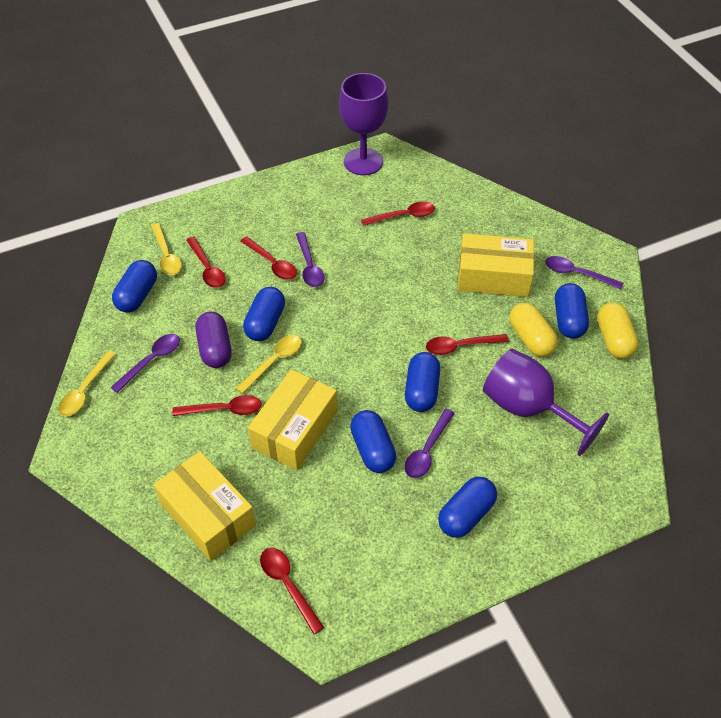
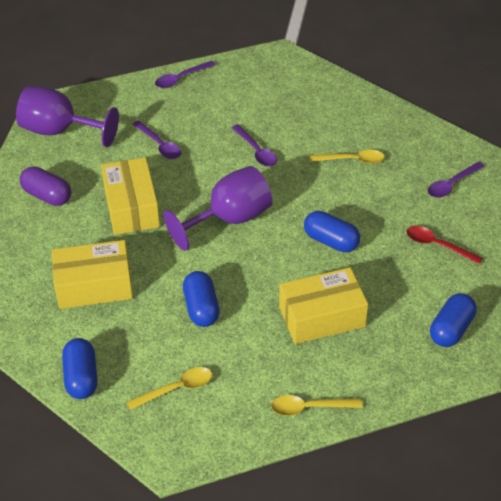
blue capsule: [112,260,157,312] [243,287,285,341] [350,410,397,473] [405,352,440,412] [438,477,497,538] [555,283,589,339] = 6 -> [62,338,98,399] [183,271,220,327] [304,211,360,252] [430,293,477,347] = 4
red spoon: [172,395,262,416] [186,237,226,288] [240,236,297,280] [260,548,324,634] [361,202,435,226] [426,334,509,355] = 6 -> [406,226,483,264] = 1
yellow capsule: [509,303,558,357] [597,302,639,359] = 2 -> none = 0

